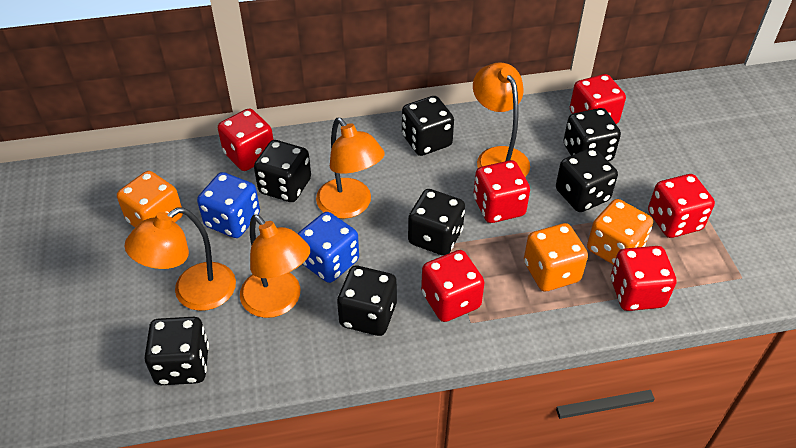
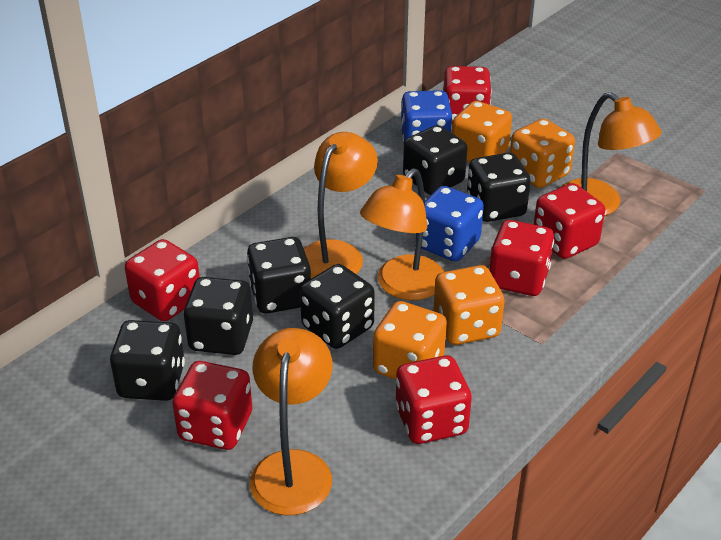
black dice: [144,317,209,385] [254,140,311,202] [337,266,397,336] [402,96,454,156] [408,189,465,256] [556,148,618,212] [564,108,621,161] = 7 -> [110,320,185,401] [184,277,253,355] [247,237,311,314] [300,264,375,349] [403,125,467,195] [467,153,531,222] = 6
orange dice: [117,171,183,227] [524,223,588,291] [587,199,653,265] = 3 -> [373,301,447,380] [434,265,504,345] [452,101,512,163] [510,119,575,188] = 4

